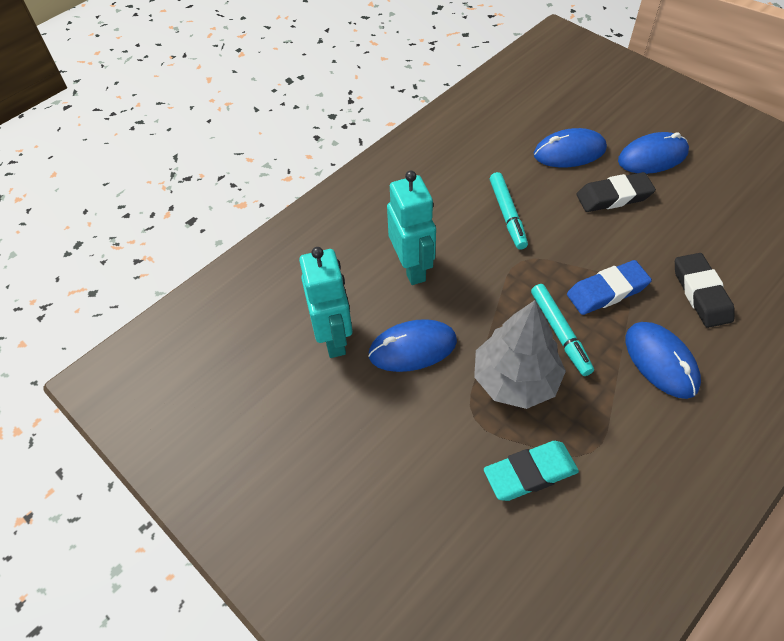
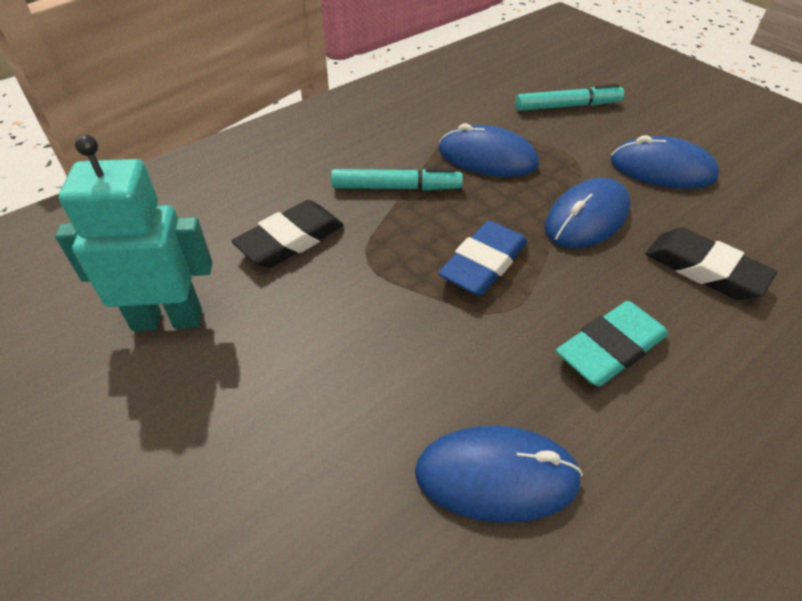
grey tree: [474,300,566,409] = 1 -> none = 0
turquoise robot: [299,247,353,358] [387,171,436,285] = 2 -> [55,135,213,331] = 1

